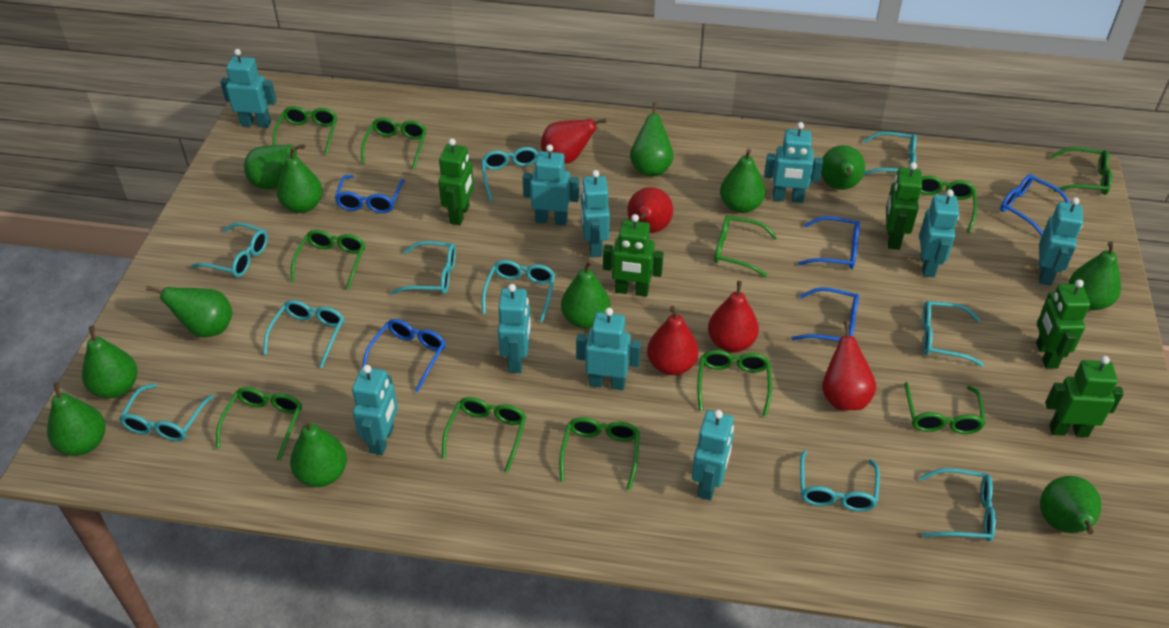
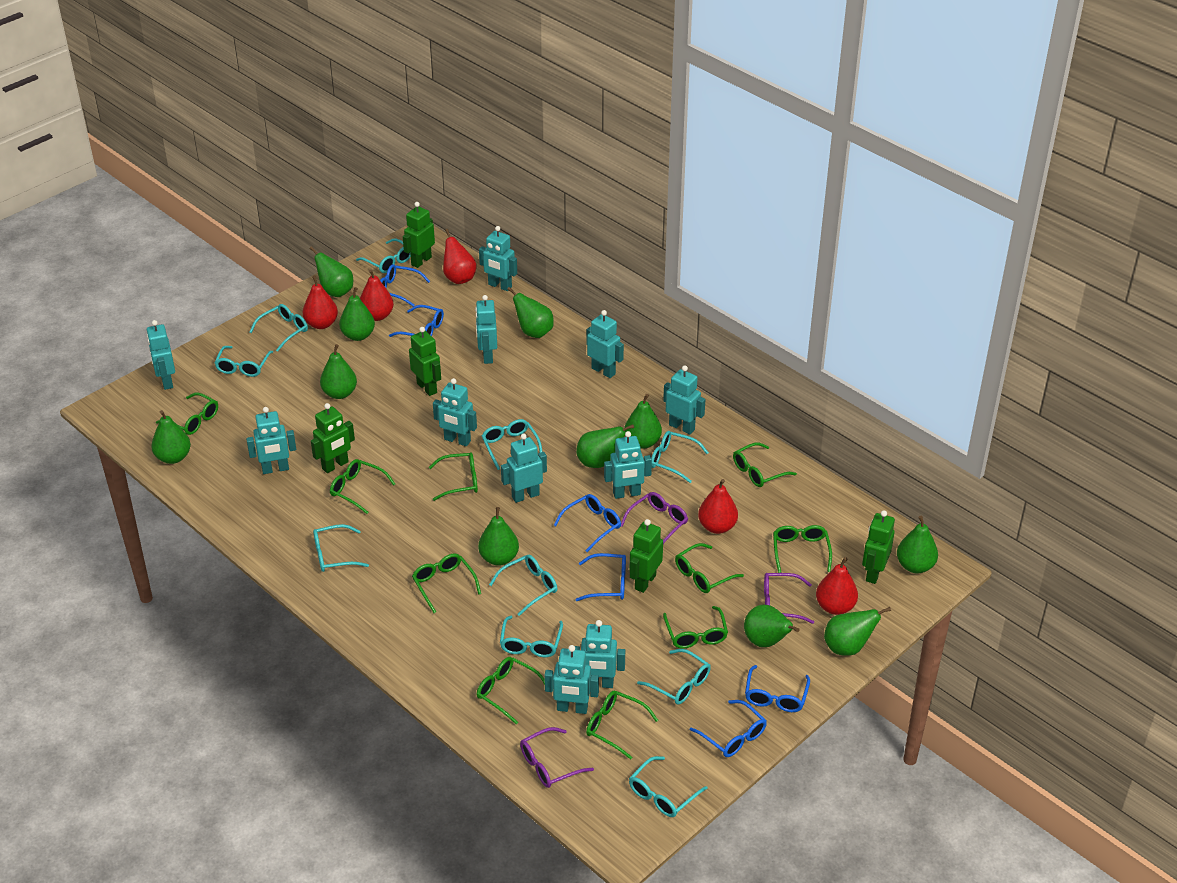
blue glasses: [335,175,405,213] [362,319,446,392] [791,287,859,341] [798,216,860,269] [1000,174,1070,236] = 5 -> [380,264,430,307] [389,305,444,337] [554,494,621,552] [576,553,626,601] [690,700,767,757] [745,665,810,712] = 6
green glasses: [216,387,302,461] [273,106,337,155] [291,230,365,290] [361,118,427,169] [442,397,526,473] [559,417,640,490] [697,350,772,416] [714,215,777,277] [904,382,986,434] [914,175,977,233] [1050,147,1112,195] = 11 -> [156,393,218,435] [330,459,395,514] [412,554,481,613] [429,452,478,501] [477,657,545,724] [586,691,658,759] [663,606,728,649] [675,543,744,593] [733,443,797,487] [773,525,832,573] = 10
green pear: [47,382,106,456] [82,326,137,398] [146,286,233,338] [244,144,305,190] [276,147,323,213] [290,420,347,487] [561,260,610,329] [630,102,674,176] [720,149,765,213] [821,145,865,190] [1040,476,1101,534] [1069,241,1121,310] = 12 -> [151,410,191,464] [310,246,353,297] [320,344,357,399] [339,287,375,341] [478,507,519,566] [507,287,554,338] [576,424,634,468] [624,394,662,449] [744,605,800,647] [824,607,891,656] [897,516,938,573] = 11
purple glasses: none = 0 -> [520,727,594,788] [621,492,688,544] [764,573,814,624] = 3
turquoise robot: [220,49,277,128] [352,365,398,455] [498,284,531,373] [523,144,579,226] [576,308,641,390] [581,170,610,258] [692,410,734,500] [764,122,823,203] [919,189,959,277] [1039,197,1083,286] = 10 -> [146,320,175,390] [246,407,296,474] [433,378,477,446] [475,295,497,364] [479,226,517,291] [501,434,547,503] [544,645,599,714] [575,620,625,688] [586,310,624,378] [604,431,652,499] [663,366,706,434] = 11

